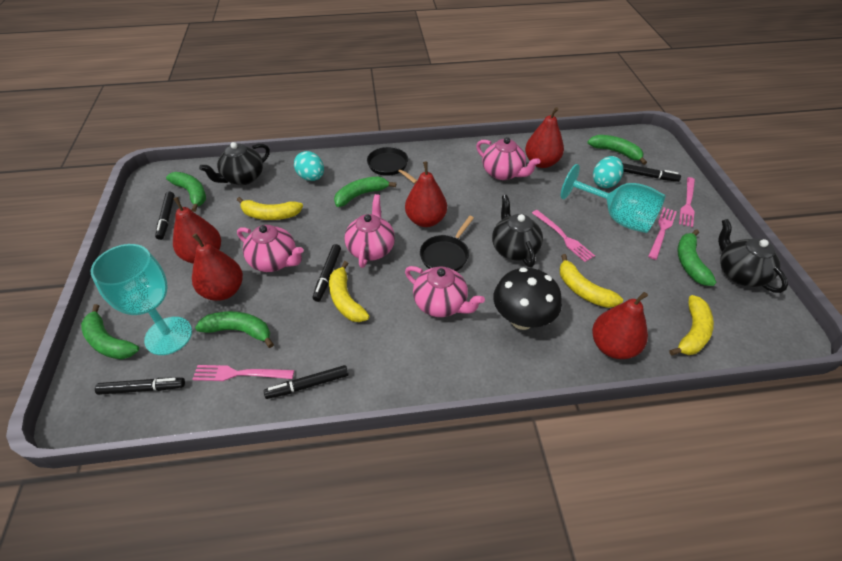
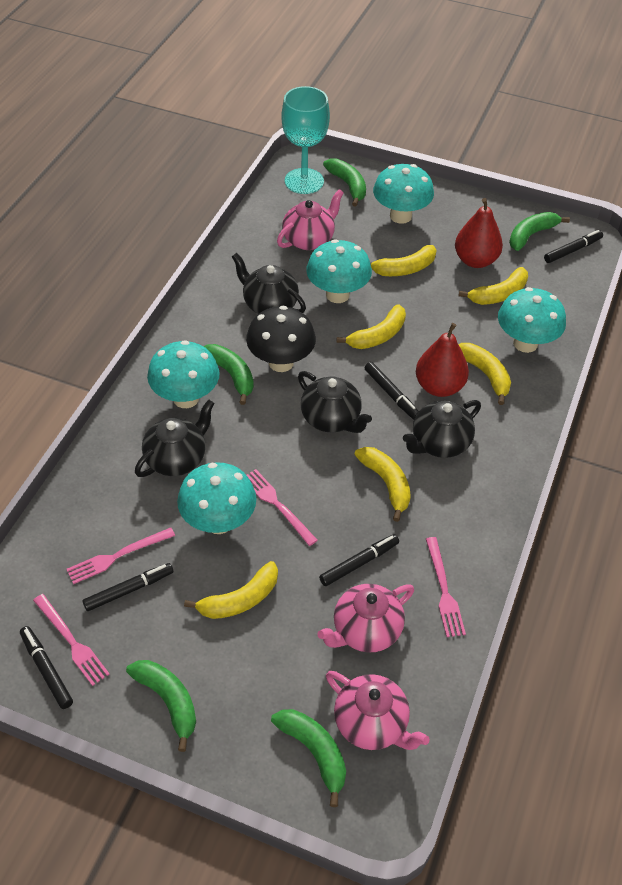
black pan: [367,147,417,184] [420,216,474,271] = 2 -> none = 0
black teapot: [199,142,270,185] [492,195,543,267] [718,219,788,293] = 3 -> [135,400,215,477] [232,253,306,314] [298,371,372,433] [403,400,481,458] = 4
green banana: [81,304,139,359] [166,172,206,212] [195,311,274,348] [334,176,396,207] [587,135,647,165] [677,229,716,286] = 6 -> [126,660,196,752] [203,344,254,405] [271,709,346,807] [323,158,366,207] [509,212,570,251] = 5
pink teapot: [237,225,304,272] [344,194,395,268] [405,266,485,317] [476,137,540,180] = 4 -> [277,189,344,250] [317,584,414,652] [326,671,430,750] = 3
red pear: [173,197,221,264] [192,233,243,301] [405,162,447,227] [525,107,564,168] [592,292,648,359] = 5 -> [416,323,469,397] [455,198,503,268] = 2
turquoise egg: [294,151,324,181] [593,156,623,188] = 2 -> none = 0
turquoise goblet: [91,244,192,355] [561,164,666,233] = 2 -> [281,86,330,194] = 1
turquoise mushroom: none = 0 -> [147,340,219,408] [177,462,256,534] [306,239,372,303] [373,164,434,224] [498,287,566,353] = 5
yellow banana: [237,197,303,220] [329,261,369,322] [560,254,623,308] [669,295,714,355] = 4 -> [184,561,278,619] [336,304,406,349] [354,447,411,522] [370,245,437,276] [458,267,528,305] [458,343,511,405] = 6

